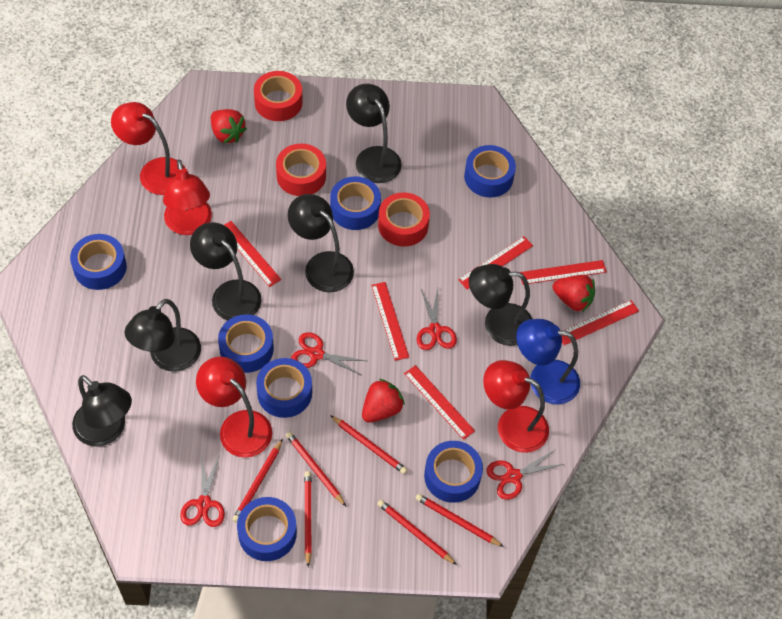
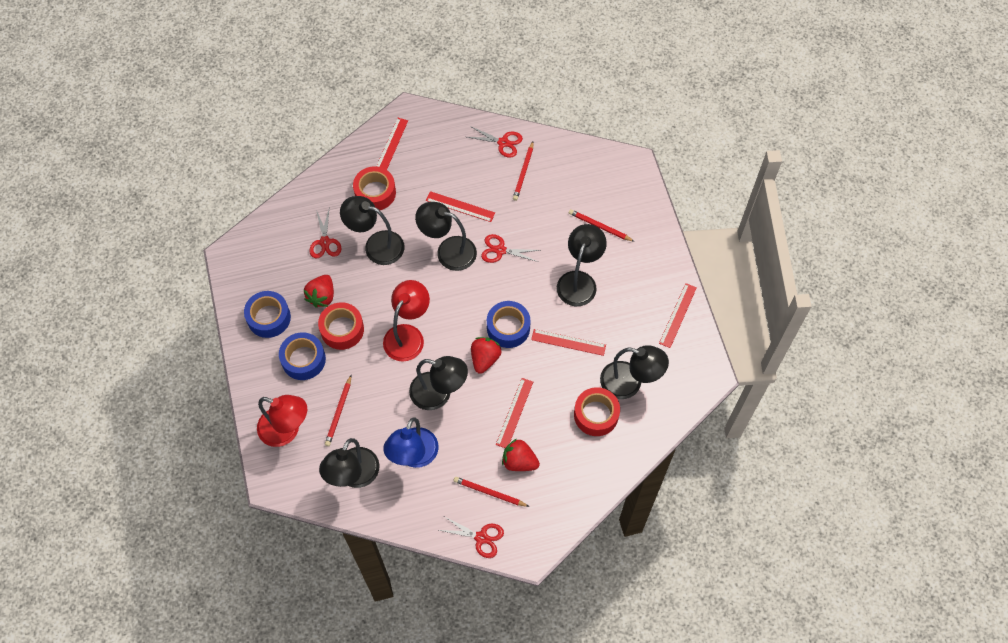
blue tape: [70,234,127,290] [218,314,274,373] [237,497,297,561] [256,358,312,418] [330,176,381,230] [424,441,483,503] [464,145,516,197] = 7 -> [244,291,291,338] [279,332,326,380] [487,301,531,348] = 3
red lamp: [111,102,185,195] [163,160,212,235] [196,357,272,458] [483,360,549,453] = 4 -> [257,395,307,447] [383,280,430,362] = 2
red pencil: [232,439,283,523] [286,432,346,506] [304,471,312,567] [330,415,408,474] [377,500,457,565] [416,494,504,547] = 6 -> [325,375,351,446] [454,477,529,507] [513,142,534,201] [569,209,635,242] = 4
red ruler: [224,221,282,287] [371,282,409,361] [404,365,475,440] [458,236,533,290] [520,260,607,285] [561,300,639,345] = 6 -> [376,118,408,170] [426,191,495,222] [496,378,533,448] [531,329,606,356] [659,283,697,348] = 5

